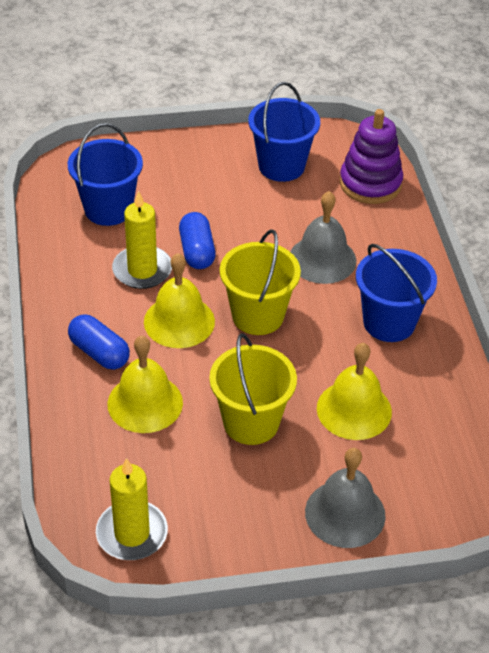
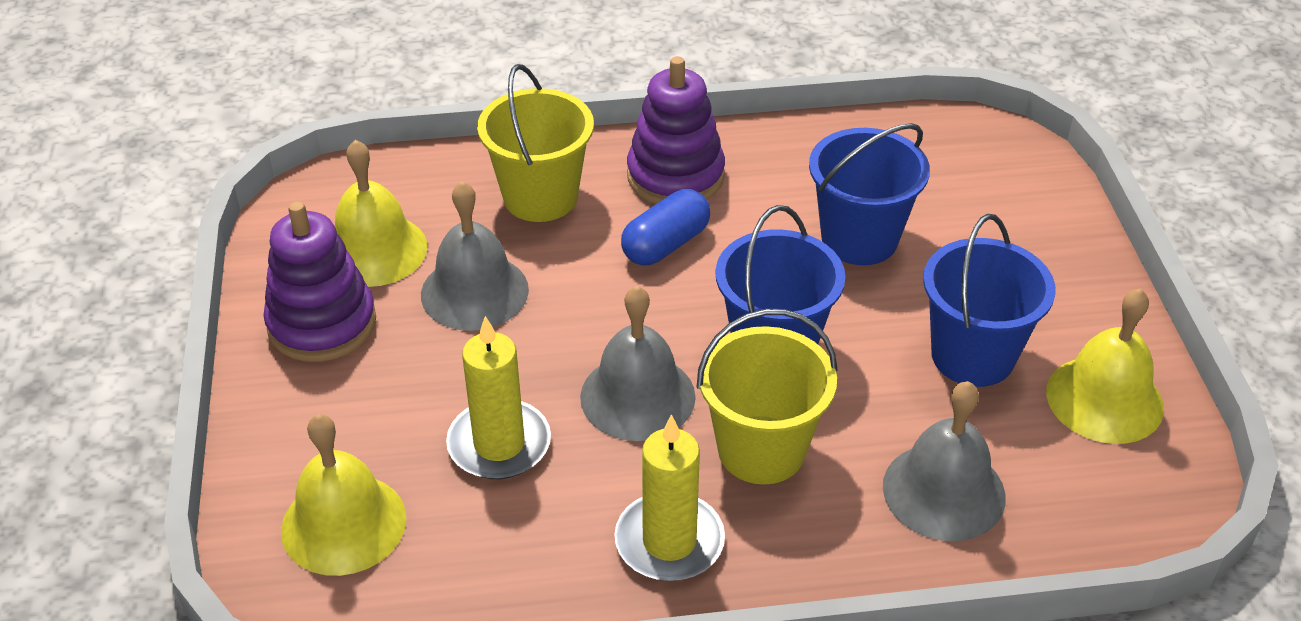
blue capsule: [68,314,130,370] [179,212,216,269] = 2 -> [621,189,710,265] = 1
grey bell: [290,191,356,284] [305,448,386,548] = 2 -> [421,181,529,331] [580,286,696,441] [883,381,1006,541] = 3
purple stacking toy: [340,109,403,204] = 1 -> [263,201,376,362] [627,56,725,204] = 2

